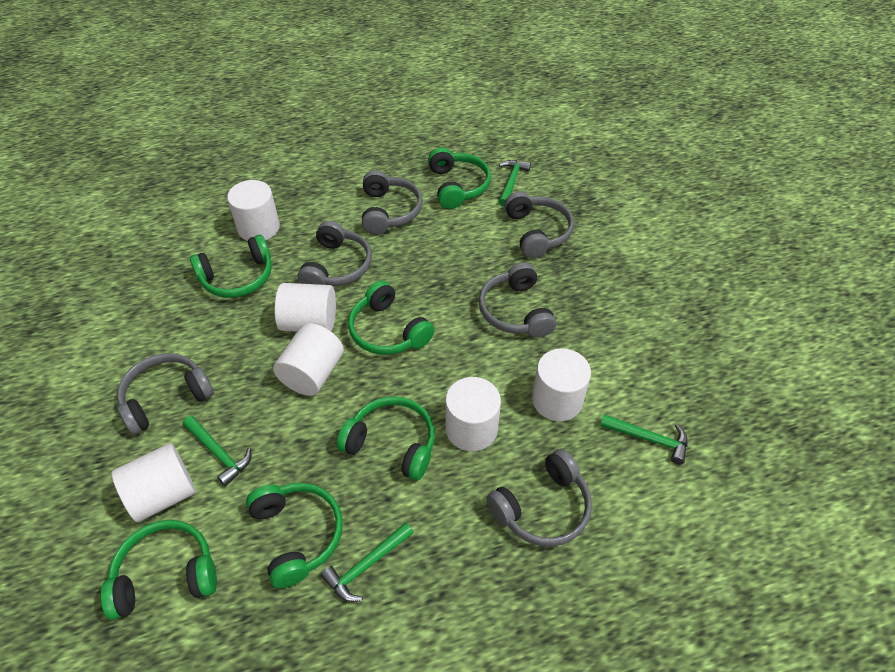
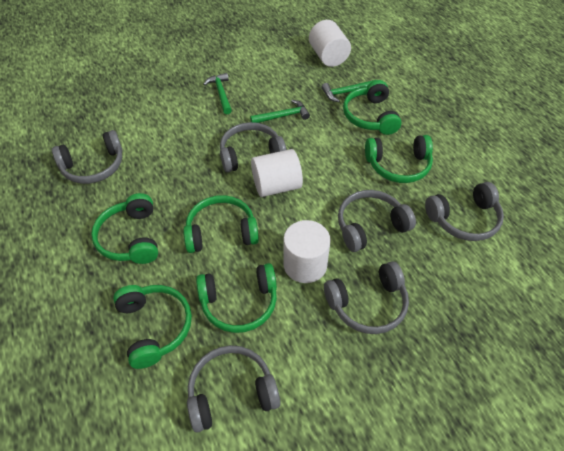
green hammer: [183,416,251,486] [321,522,413,602] [499,160,531,207] [600,414,688,465] = 4 -> [203,73,232,114] [250,100,310,123] [322,80,375,102] = 3
white cylinder: [112,443,196,522] [227,180,280,241] [273,323,344,396] [275,283,336,332] [445,377,501,451] [532,348,591,421] = 6 -> [251,149,303,197] [283,220,331,283] [309,20,351,67] = 3

